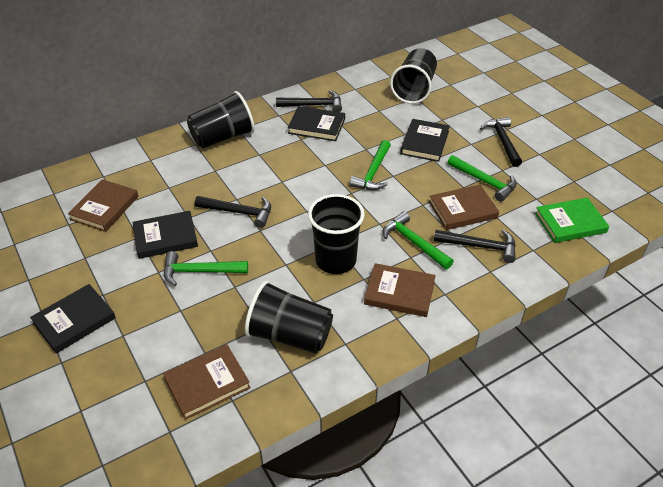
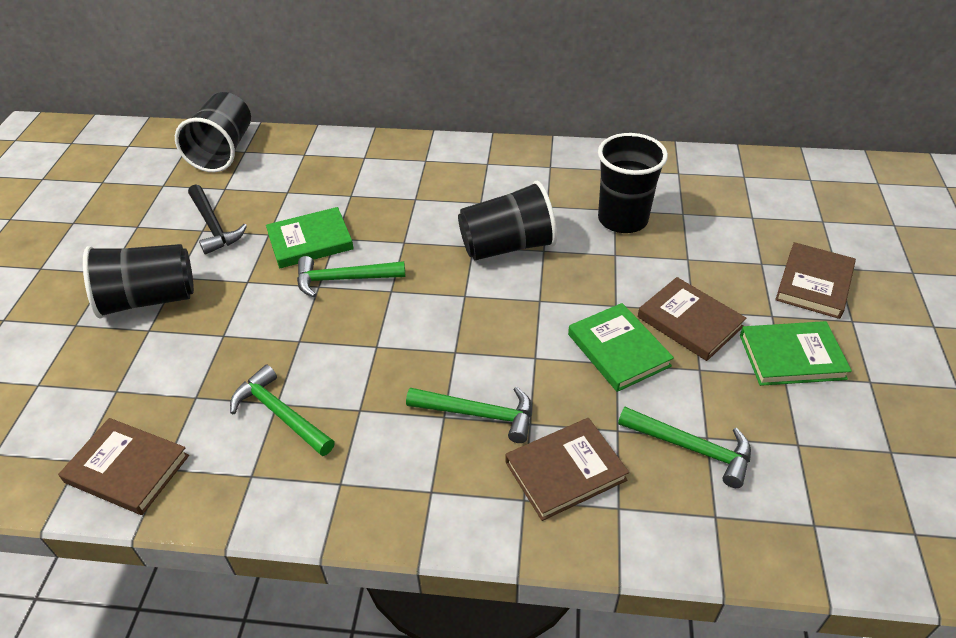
black book: [30,284,116,354] [133,211,198,259] [288,106,345,141] [400,119,450,162] = 4 -> none = 0
black hammer: [195,196,271,228] [276,90,342,112] [434,230,516,263] [480,117,522,167] = 4 -> [188,184,247,255] = 1
green book: [535,198,609,243] = 1 -> [266,207,354,269] [568,303,674,392] [740,321,852,386] = 3

